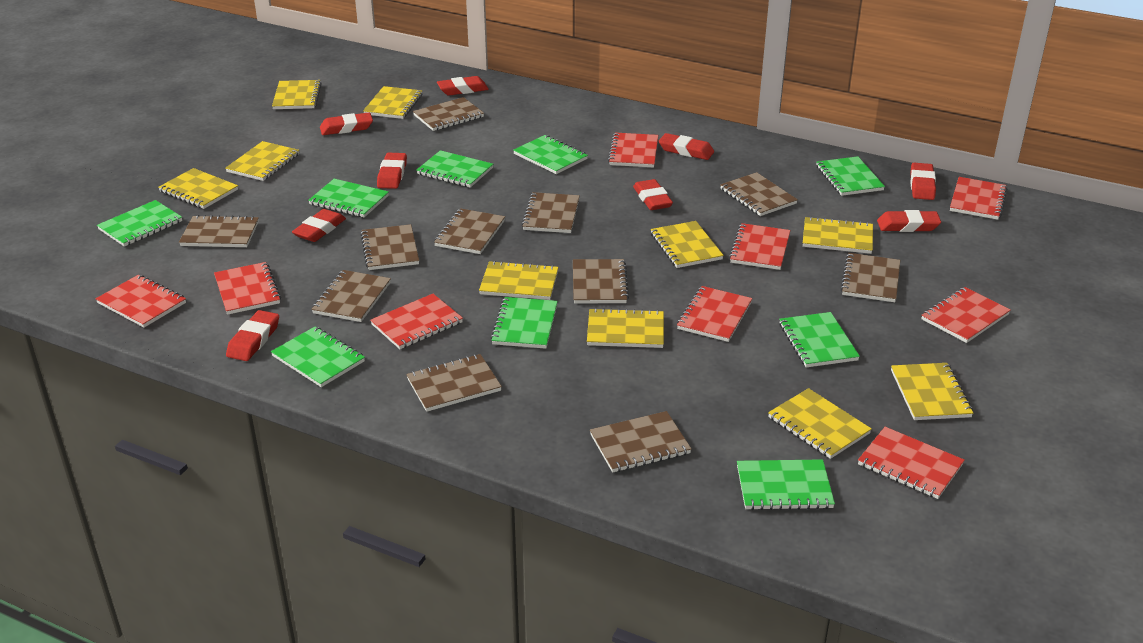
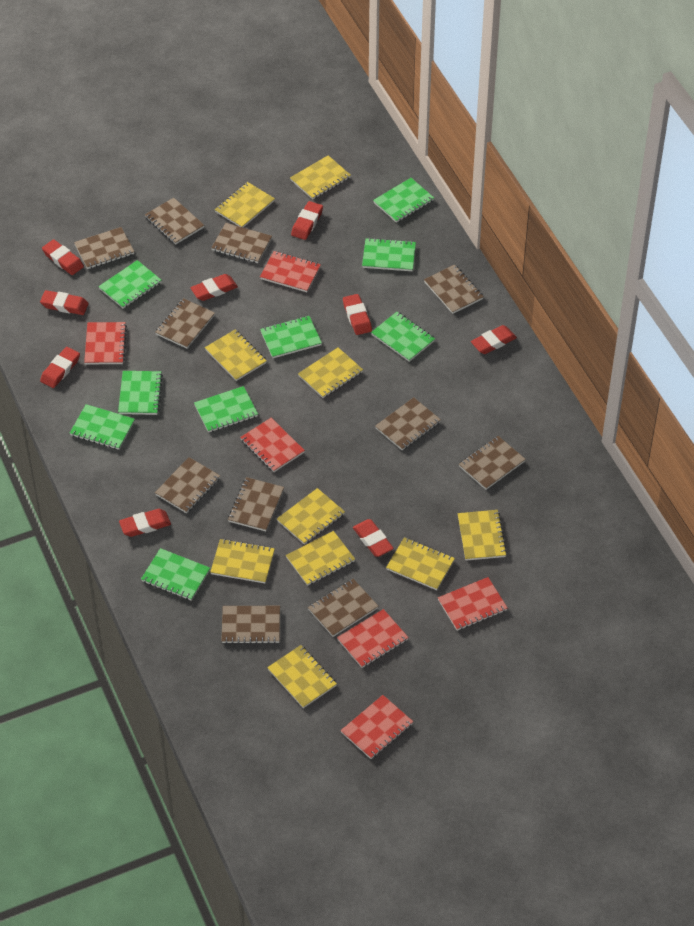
red notebook: [95,275,186,327] [214,262,281,315] [370,294,463,349] [608,132,658,168] [677,286,752,342] [729,223,790,270] [858,427,965,499] [921,287,1011,343] [950,177,1007,220] = 9 -> [84,322,127,364] [240,418,305,472] [260,251,321,292] [337,609,409,668] [341,695,413,759] [438,577,508,631] = 6

